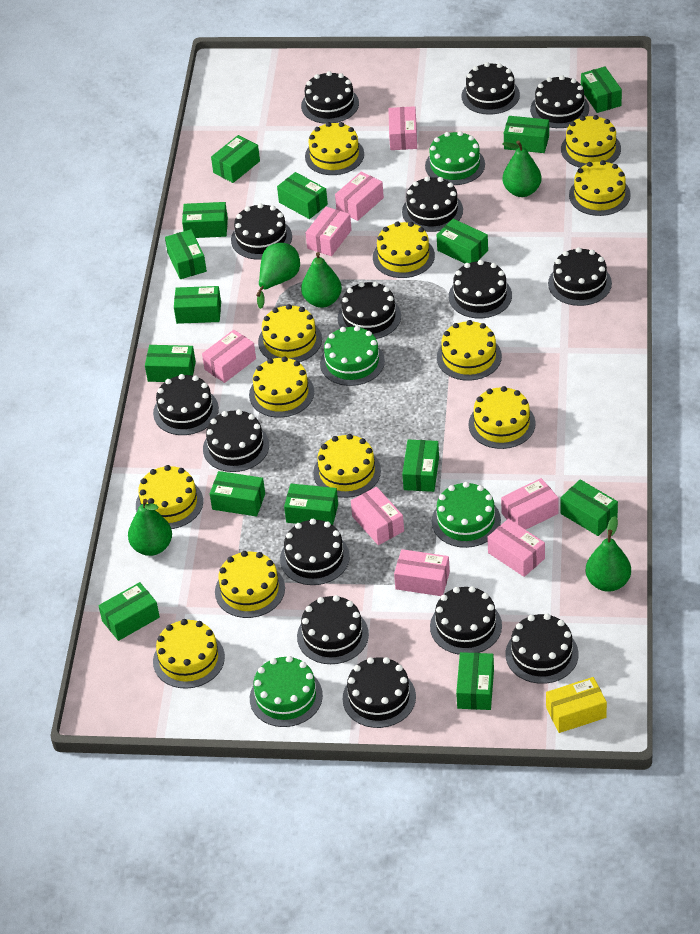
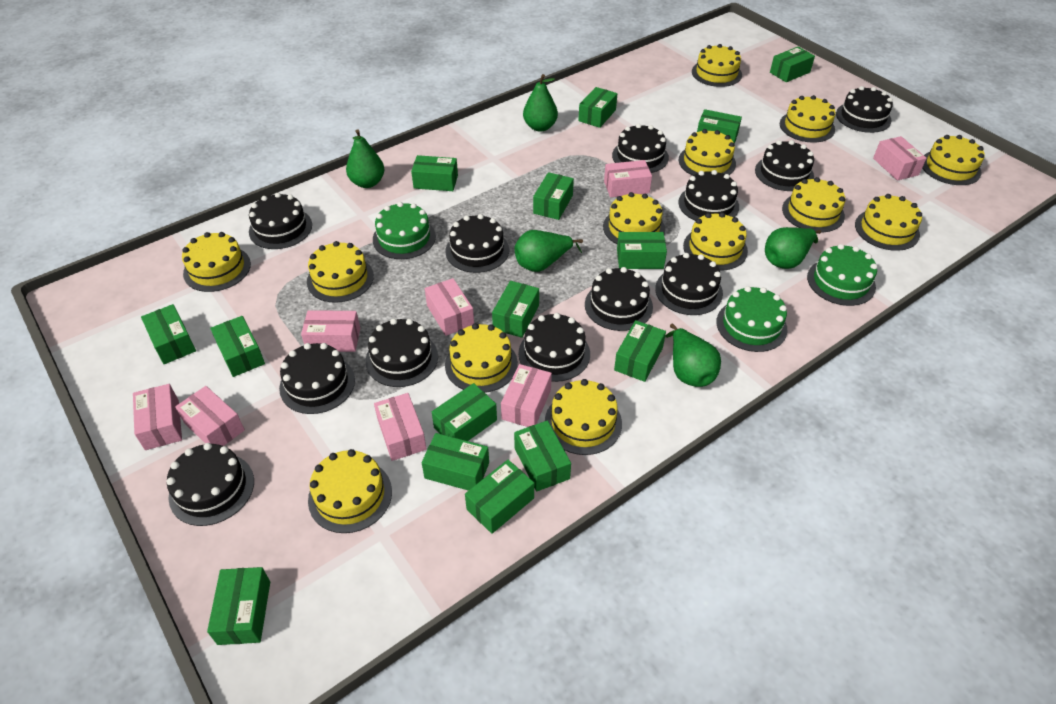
black cake: [153,374,219,435] [203,409,269,472] [231,203,292,260] [280,519,350,585] [297,595,369,664] [301,71,359,124] [338,281,401,339] [342,657,416,728] [402,176,463,232] [430,586,502,655] [449,260,512,318] [462,62,520,115] [506,614,578,684] [530,75,589,128] [548,247,612,306] = 15 -> [167,443,254,526] [249,193,312,249] [279,343,355,414] [365,318,438,387] [445,214,509,273] [518,313,590,382] [585,267,653,331] [612,124,669,173] [655,253,723,315] [678,170,739,221] [755,140,814,191] [836,86,893,133] = 12
green cake: [250,656,323,727] [320,326,385,386] [425,131,485,185] [432,482,501,548] = 4 -> [373,202,436,259] [716,286,788,352] [807,244,877,306] = 3
yellow box: [546,677,607,733] = 1 -> none = 0
yellow cake: [136,465,203,529] [153,619,225,689] [215,551,285,618] [249,356,314,418] [258,304,322,362] [305,122,364,175] [313,434,381,498] [373,221,435,278] [437,320,502,381] [469,386,536,449] [561,115,621,168] [569,160,631,216] = 12 -> [182,232,251,292] [307,241,374,303] [308,449,392,533] [445,323,518,393] [545,379,622,455] [603,192,665,244] [679,129,736,176] [683,212,748,271] [692,44,742,87] [780,95,836,143] [782,177,845,233] [855,194,922,251] [922,135,985,185] = 13

